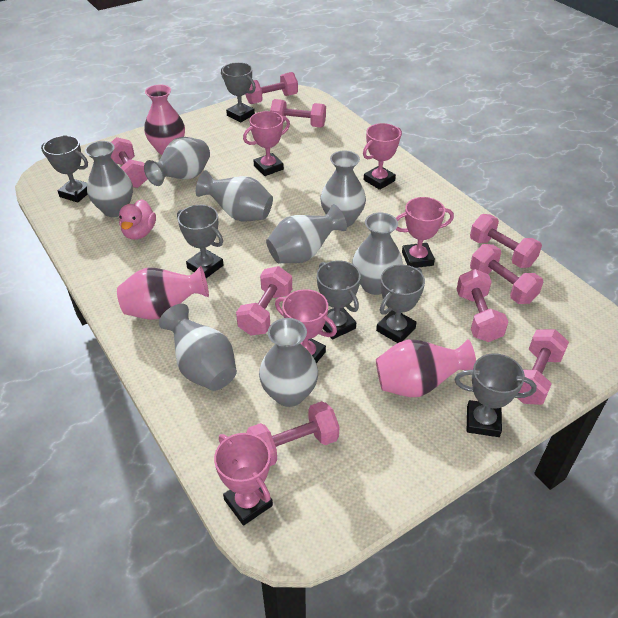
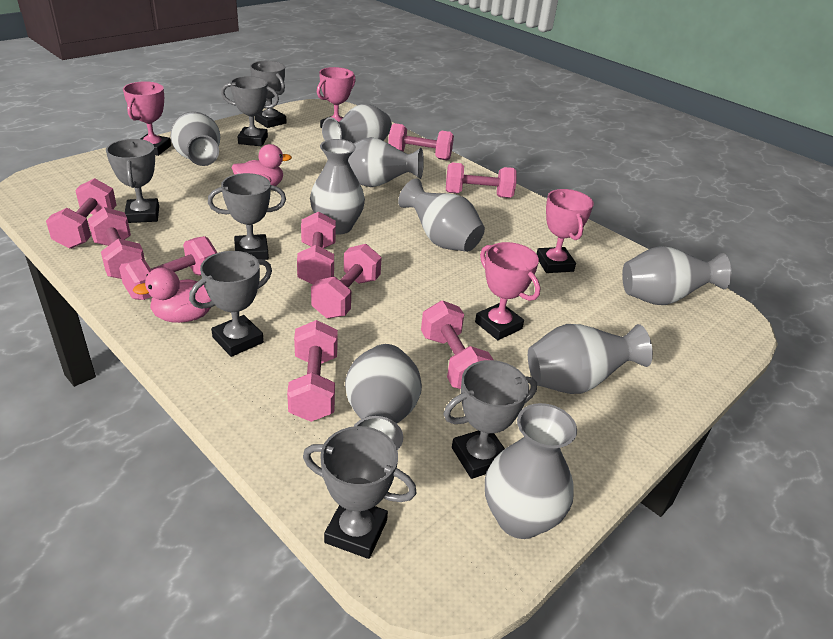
grey trophy: [41,135,88,203] [177,205,224,278] [221,62,256,122] [317,260,361,339] [376,264,425,343] [454,353,537,437] = 6 -> [106,139,159,223] [189,251,272,357] [208,173,286,260] [221,76,279,146] [250,61,287,128] [303,426,417,559] [443,360,537,479] = 7
grey vase: [85,141,133,217] [144,137,210,186] [159,304,237,391] [196,170,273,222] [259,318,318,407] [266,204,347,263] [320,151,366,227] [352,213,403,295] = 8 -> [171,112,220,166] [310,139,365,235] [322,104,392,143] [345,344,422,450] [348,137,424,187] [398,178,485,252] [485,403,577,539] [528,324,653,394] [622,246,731,305] = 9
pink duck: [119,199,156,240] = 1 -> [133,267,211,323] [232,144,292,186] = 2
pink trophy: [214,433,273,526] [243,111,290,176] [275,289,337,363] [363,123,402,190] [395,197,454,268] = 5 -> [123,81,171,156] [317,67,356,128] [475,242,541,340] [536,189,594,273] = 4
pink vase: [117,266,209,320] [144,84,185,155] [376,339,476,397] = 3 -> none = 0

